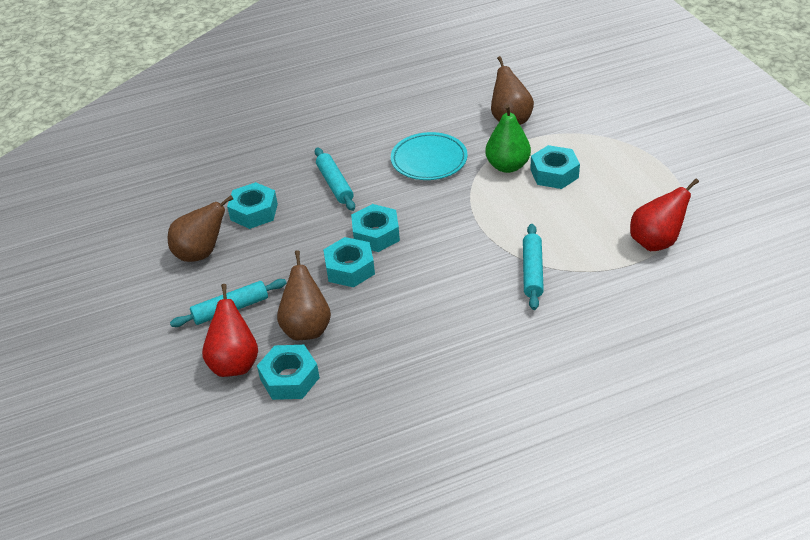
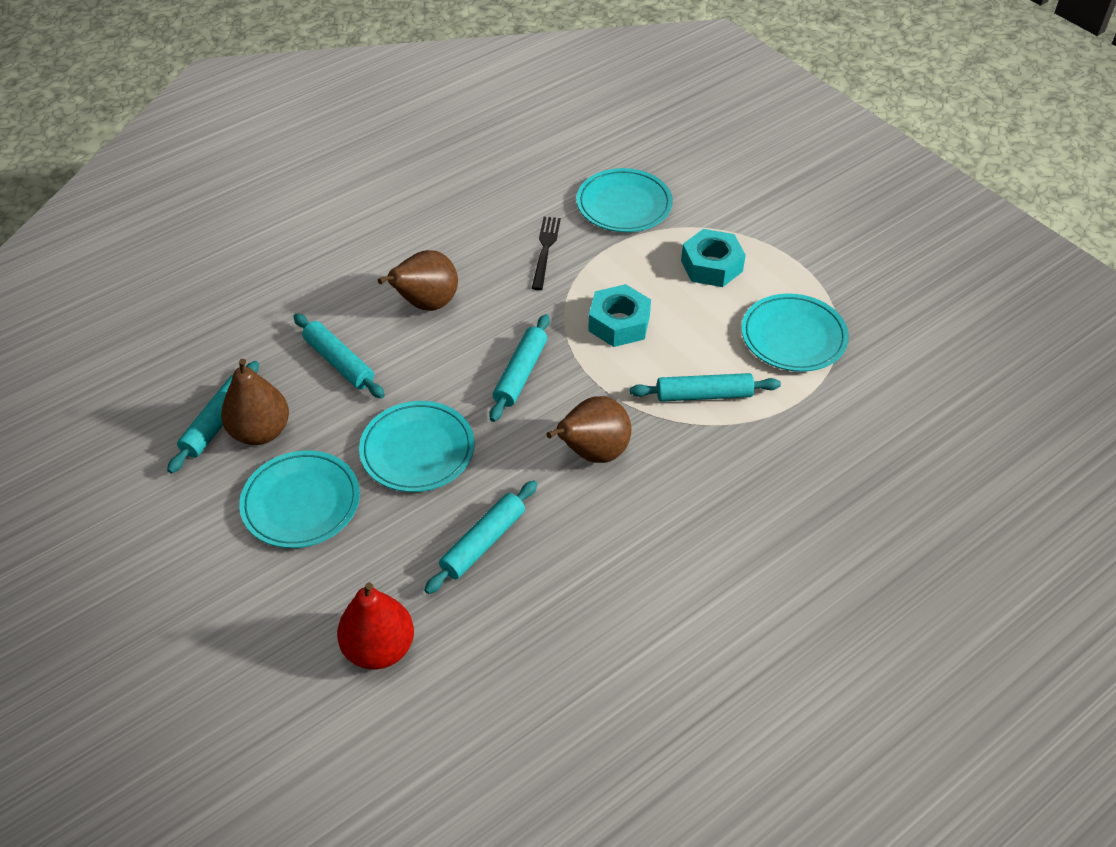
black fork: none = 0 -> [532,217,561,290] = 1
green pear: [485,104,531,173] = 1 -> none = 0
red pear: [202,284,258,377] [630,179,699,251] = 2 -> [337,582,414,670] = 1
turquoise nut: [227,182,278,229] [257,345,320,400] [323,237,375,287] [351,204,400,252] [530,145,580,189] = 5 -> [588,284,651,347] [681,229,746,287] = 2
turquoise plate: [391,132,468,180] = 1 -> [239,450,360,548] [359,401,475,492] [577,168,673,232] [741,294,849,372] = 4
turquoise rolling pin: [170,279,287,327] [315,147,355,211] [523,224,544,310] = 3 -> [167,361,259,474] [293,313,385,398] [424,480,537,594] [489,314,550,422] [630,373,781,402] = 5

